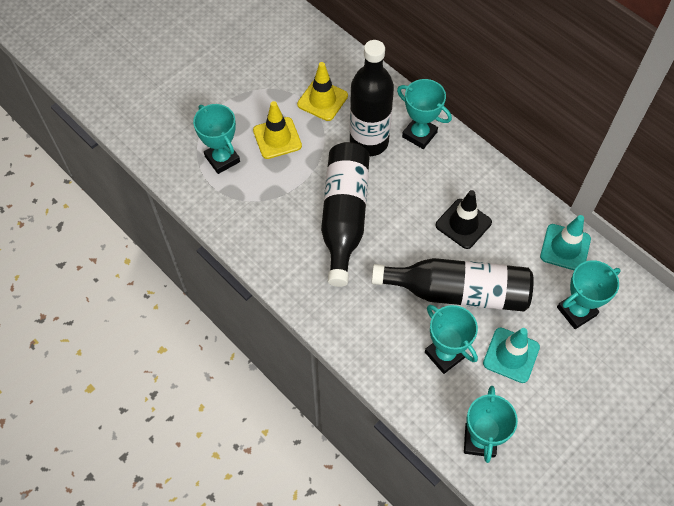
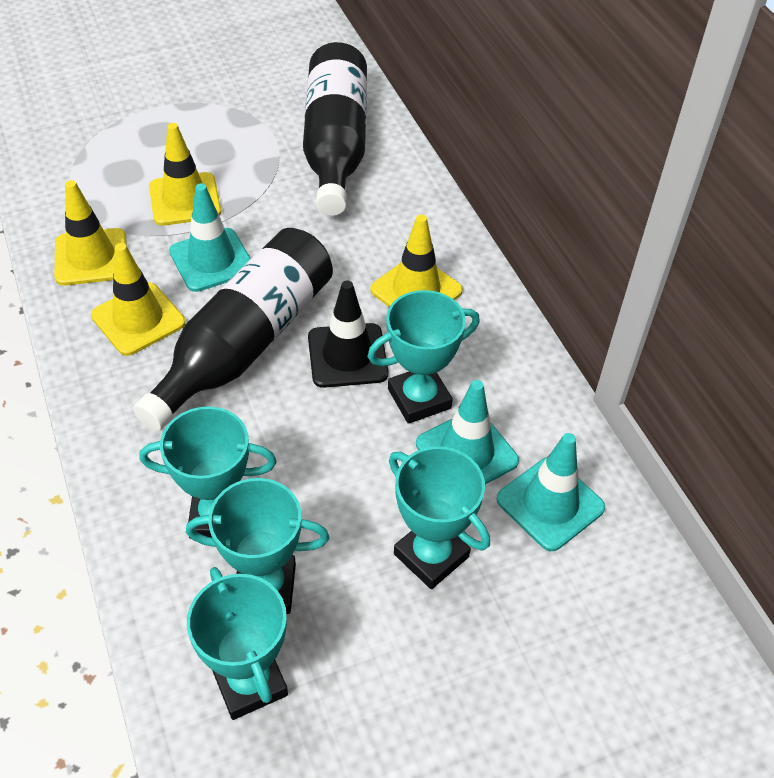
black bottle: [321,142,370,287] [350,40,394,156] [372,258,534,312] = 3 -> [133,228,333,431] [303,42,367,216] = 2
turquoise traffic cone: [483,328,540,383] [540,215,591,270] = 2 -> [169,183,251,292] [416,380,519,484] [496,433,605,551] = 3
yellow traffic cone: [253,101,302,159] [297,62,348,121] = 2 -> [54,180,127,286] [91,243,186,356] [149,123,221,226] [370,215,463,307] = 4

